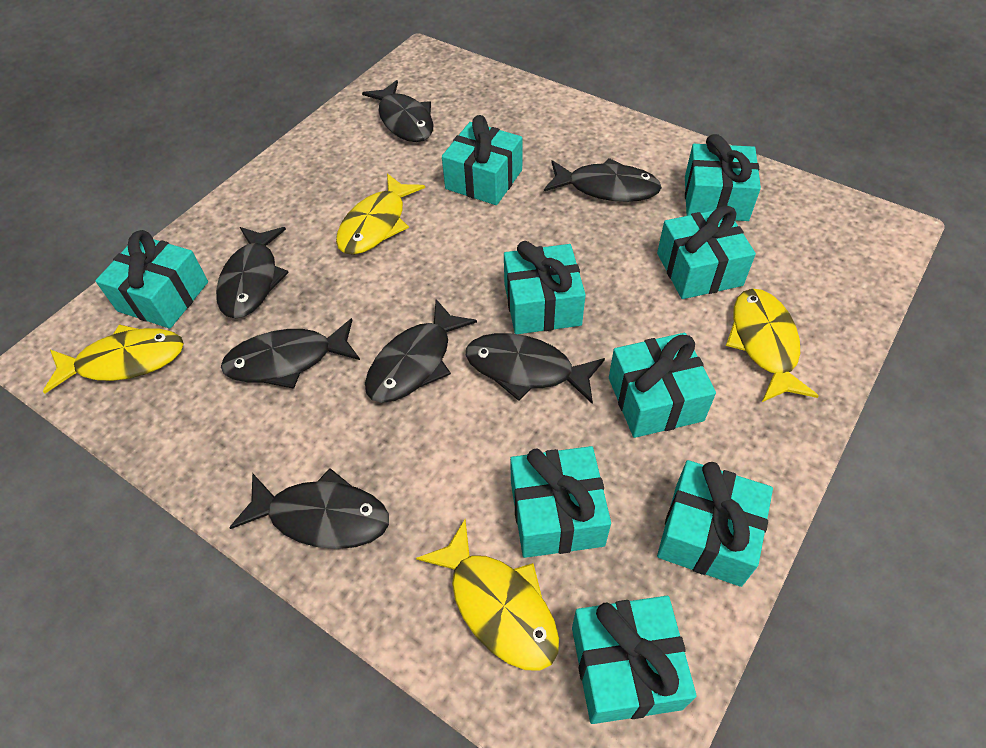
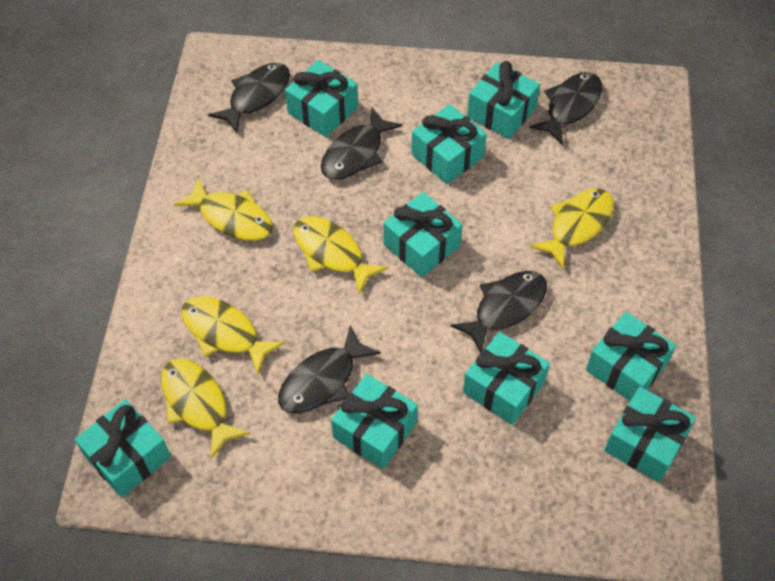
black fish: [216,227,289,318] [221,318,360,389] [229,468,389,549] [362,80,433,142] [365,299,477,403] [466,333,605,404] [544,158,662,202] = 7 -> [208,63,290,133] [278,325,381,414] [321,108,403,180] [450,271,547,353] [529,72,602,145] = 5
yellow fish: [43,324,184,393] [336,173,425,255] [416,519,559,671] [726,289,819,402] = 4 -> [161,359,250,459] [174,177,273,241] [181,296,285,375] [293,216,388,295] [530,189,614,270] = 5

